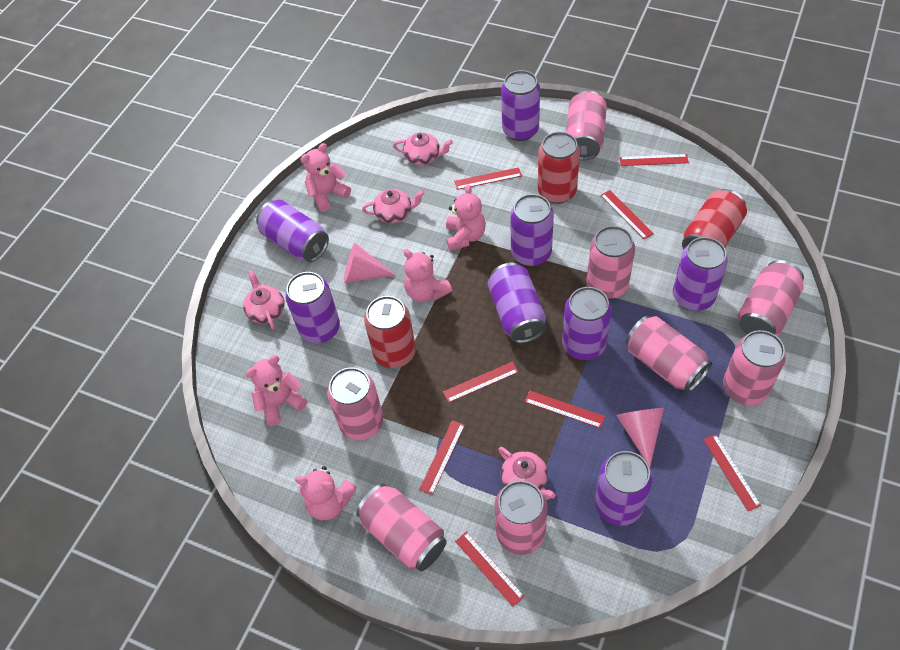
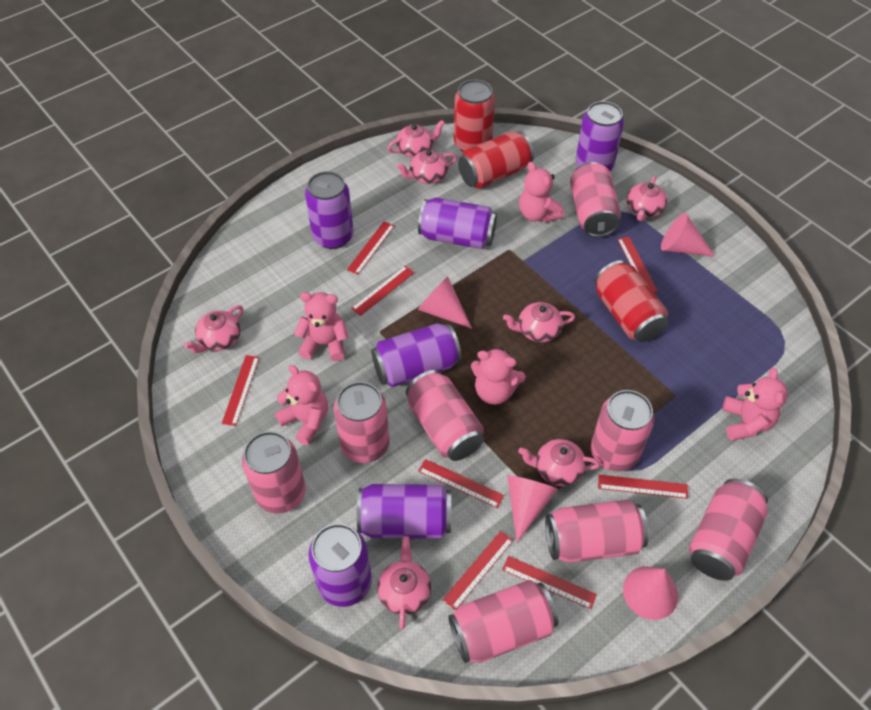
pink cone: [344,243,395,283] [616,408,664,467] = 2 -> [418,276,472,329] [507,475,558,542] [623,566,678,620] [661,213,715,257] = 4
pink teapot: [243,270,285,329] [362,189,425,223] [393,133,453,165] [498,447,555,500] = 4 -> [184,305,243,353] [377,536,432,629] [387,120,445,158] [396,150,457,184] [503,302,575,342] [518,439,601,486] [626,176,667,221] = 7
purple can: [256,200,329,262] [285,272,340,343] [488,263,546,343] [501,70,540,141] [510,194,554,266] [562,287,612,360] [595,451,653,526] [673,237,728,311] = 8 -> [305,171,354,249] [308,524,372,607] [357,484,451,539] [371,324,461,387] [418,197,497,249] [575,101,624,171] = 6

